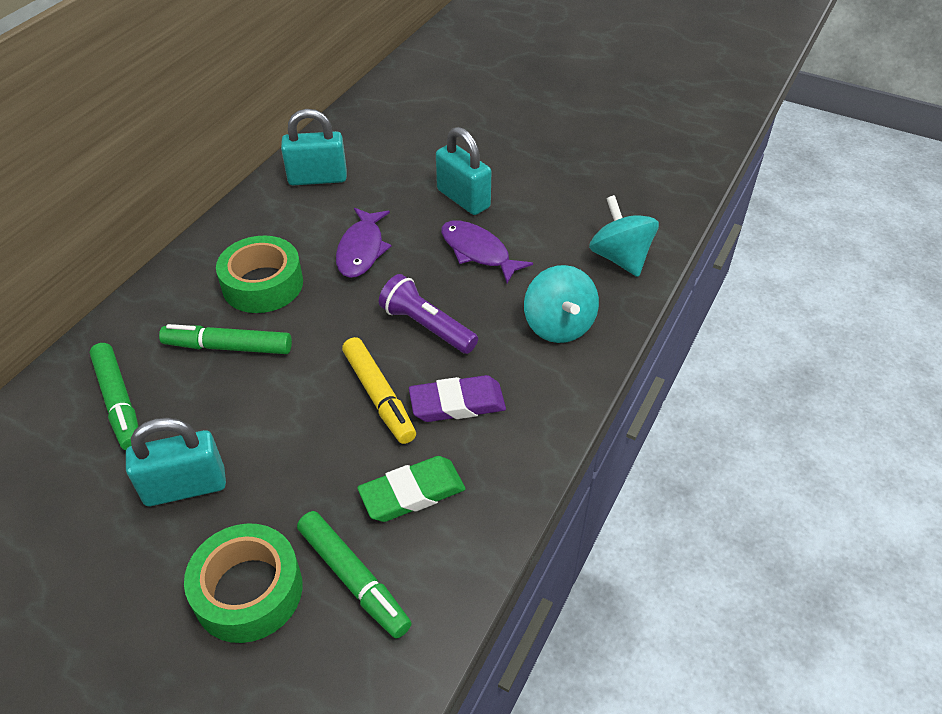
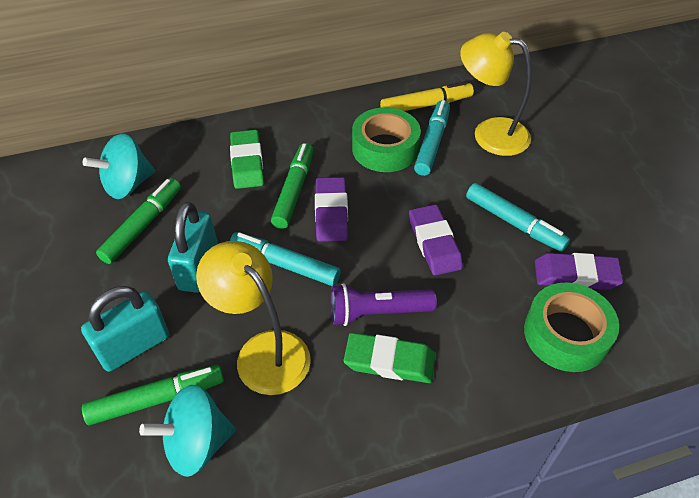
green eraser: [357,456,466,522] = 1 -> [230,130,264,189] [344,332,435,383] = 2
purple eraser: [409,375,506,422] = 1 -> [315,177,348,242] [409,204,463,276] [535,253,623,290] = 3
purple fish: [336,208,392,278] [441,220,533,283] = 2 -> none = 0
turquoise marker: none = 0 -> [230,232,341,286] [414,100,450,176] [466,183,570,252] = 3
turquoise padlock: [126,417,226,506] [281,109,347,185] [436,127,491,215] = 3 -> [81,286,169,372] [168,202,218,293] = 2
yellow lamp: none = 0 -> [196,241,311,395] [460,32,532,156] = 2

